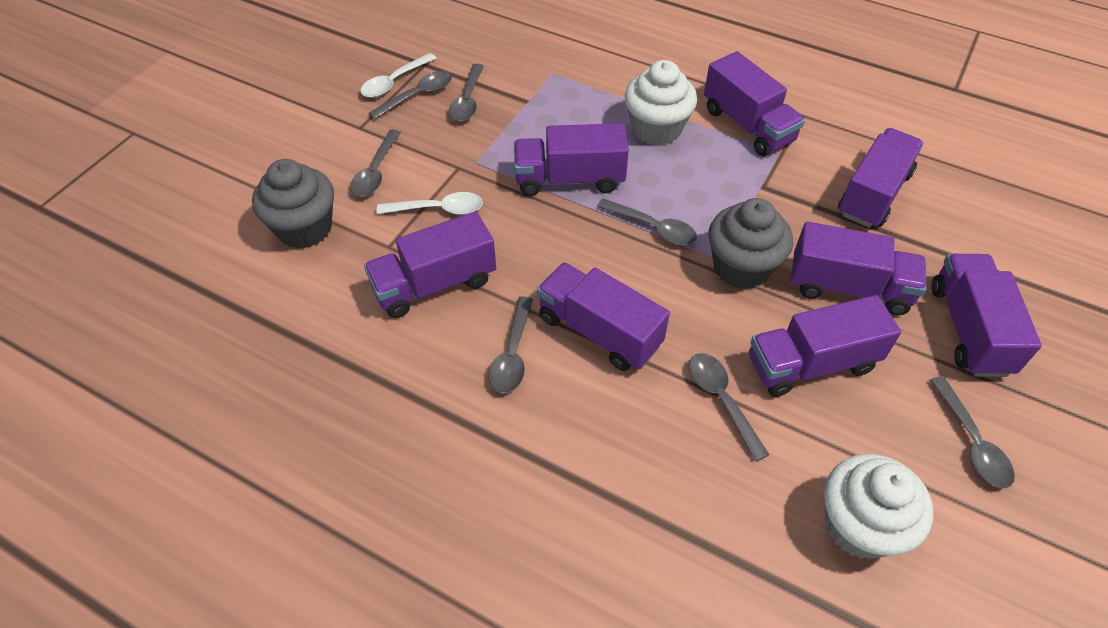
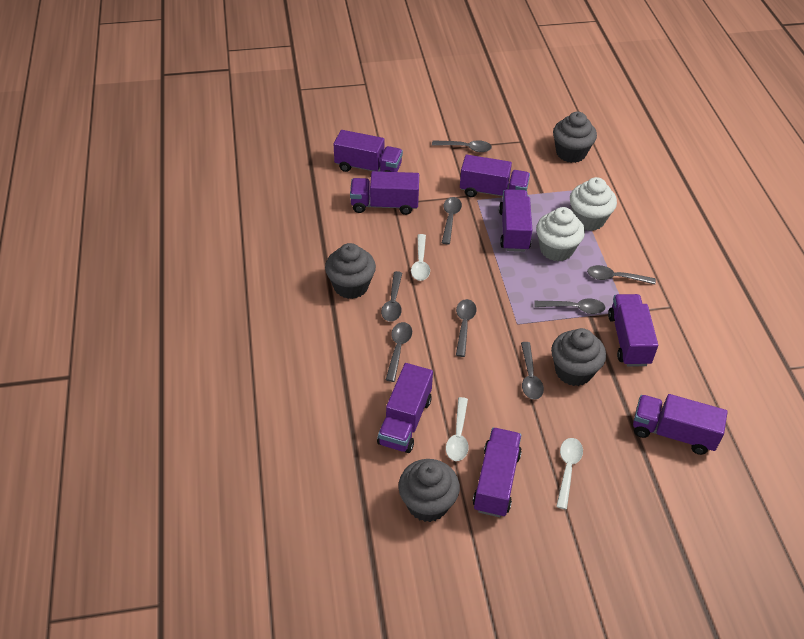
grey cupcake: [252,159,334,248] [709,198,793,289] = 2 -> [325,243,376,299] [398,459,460,522] [551,328,606,386] [553,112,597,163] = 4
grey spoon: [350,130,401,197] [369,71,452,119] [449,63,484,122] [488,296,533,393] [597,199,697,245] [689,353,769,461] [930,376,1015,488] = 7 -> [381,271,402,322] [386,322,412,382] [432,140,492,152] [442,197,462,244] [456,299,476,357] [521,342,544,400] [535,299,605,314] [587,265,656,284] = 8
white spoon: [360,53,436,98] [377,192,483,215] = 2 -> [411,234,430,281] [446,397,469,461] [556,438,583,509] = 3

